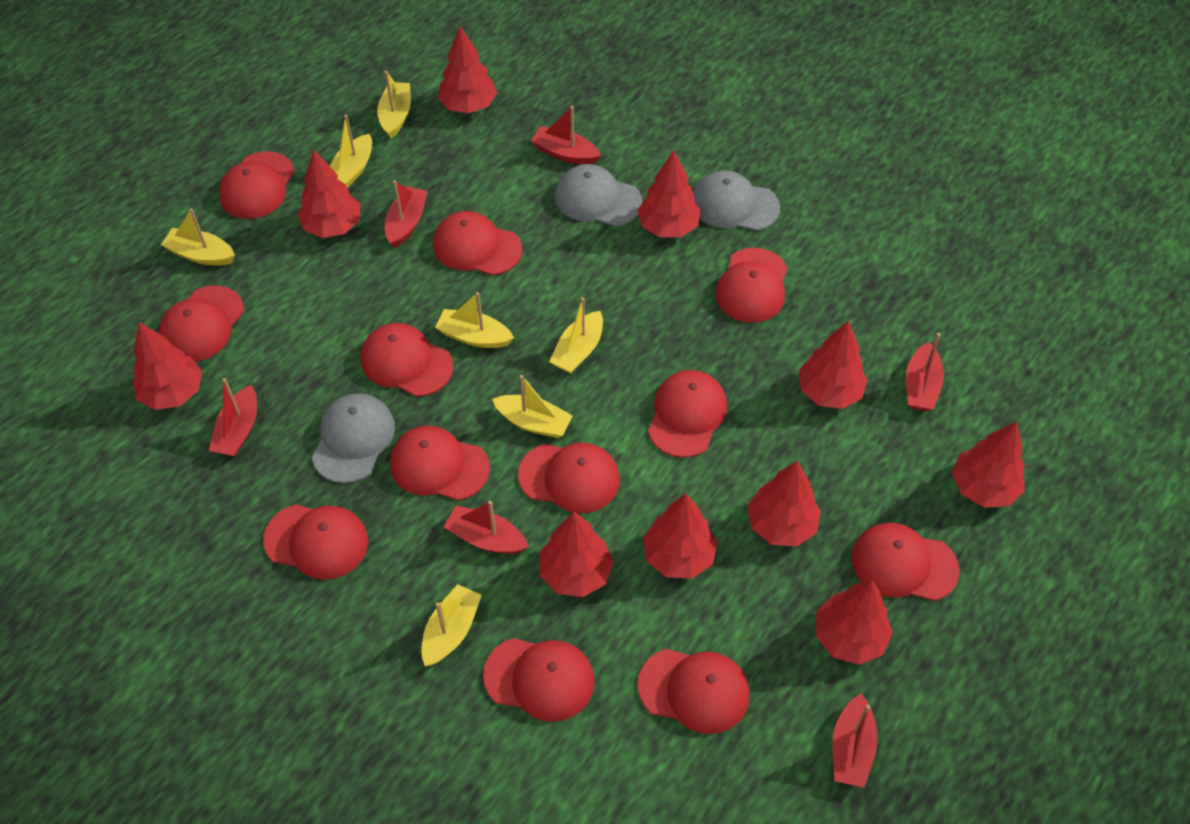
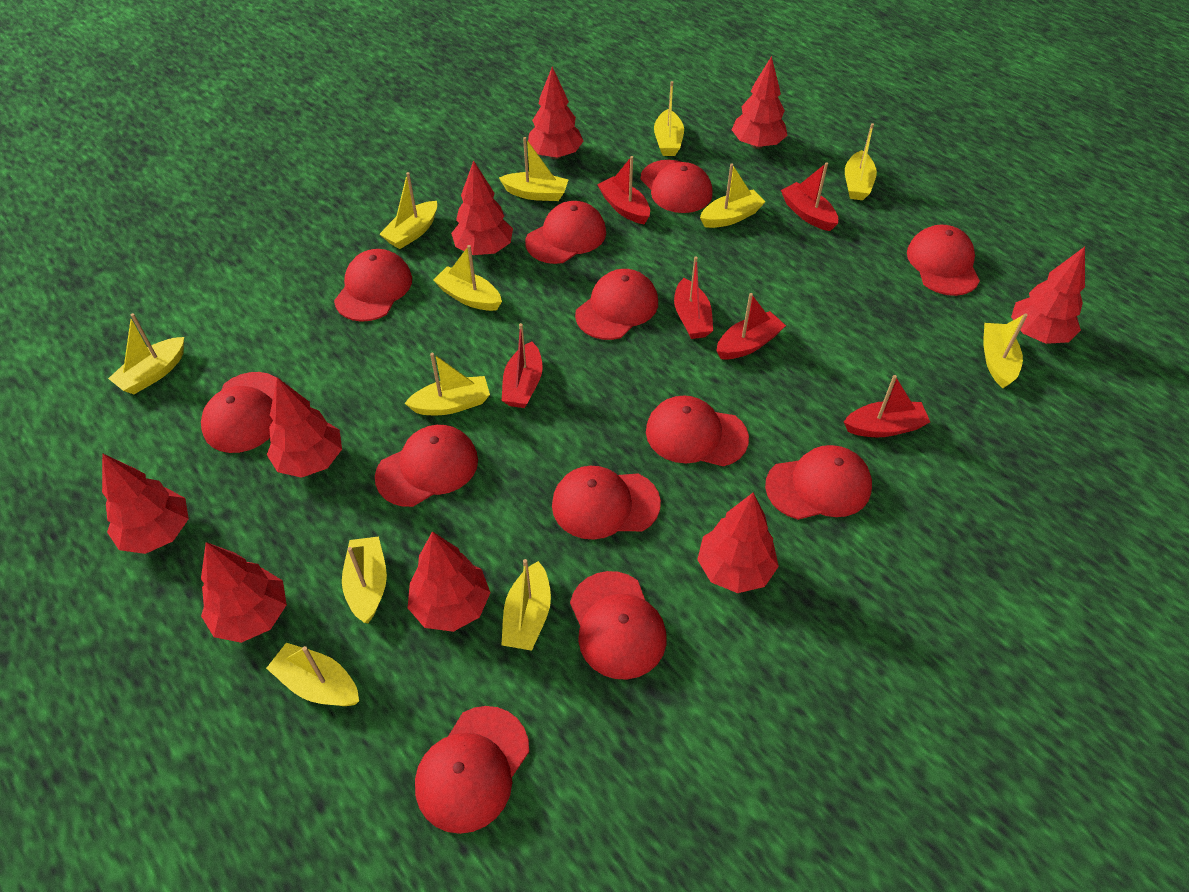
grey cap: [312,393,395,483] [555,164,642,226] [693,170,780,231] = 3 -> none = 0
red tree: [132,322,202,410] [297,149,360,238] [438,26,497,113] [540,512,614,597] [638,150,701,237] [643,494,718,579] [747,461,821,546] [799,321,868,409] [816,580,893,665] [952,421,1025,508] = 10 -> [102,453,189,554] [201,542,287,643] [267,377,342,478] [408,531,491,632] [451,160,513,255] [528,67,583,159] [697,493,779,593] [732,56,788,149] [1011,247,1085,344] = 9
yellow boat: [161,208,235,265] [330,115,372,188] [377,71,411,138] [421,584,482,666] [435,292,514,348] [492,375,573,438] [549,297,603,374] = 7 -> [108,313,184,394] [266,643,359,706] [342,536,387,623] [379,172,437,249] [405,352,490,415] [433,245,502,311] [499,137,569,201] [501,559,551,651] [654,81,684,156] [700,164,766,228] [845,123,877,200] [983,313,1028,388] = 12

